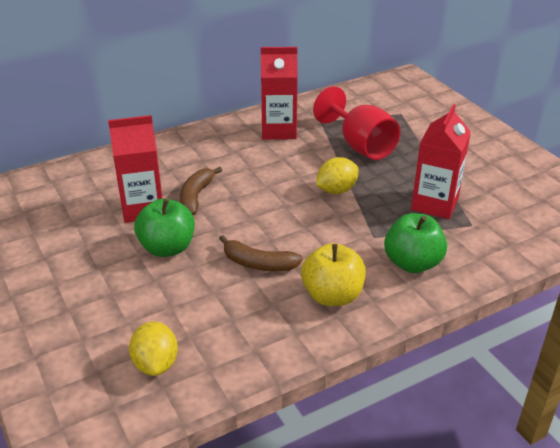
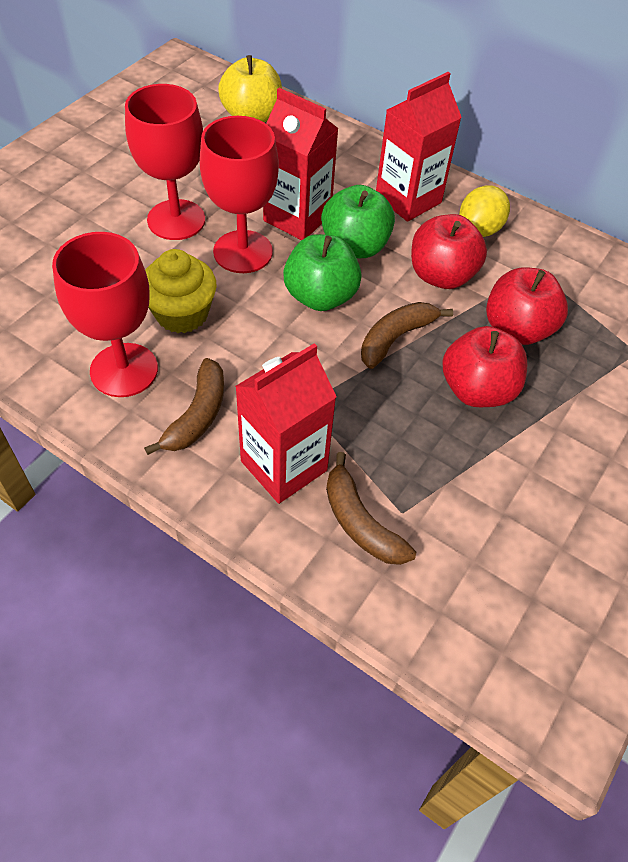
brown banana: [180,167,222,215] [219,235,303,271] = 2 -> [144,358,224,455] [326,452,416,565] [361,302,453,369] = 3
red apple: none = 0 -> [411,214,487,289] [442,326,528,407] [486,267,568,345] = 3
red goblet: [313,86,400,160] = 1 -> [52,232,158,397] [125,84,205,240] [199,116,279,273] = 3
yellow cupcake: none = 0 -> [145,249,217,333] = 1
yellow lemon: [129,322,178,376] [316,157,359,194] = 2 -> [459,185,510,237] = 1

